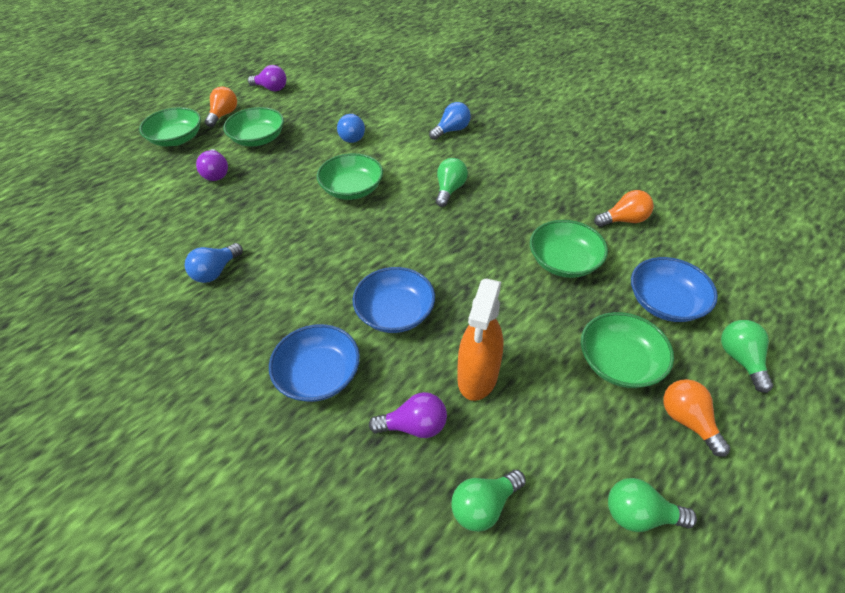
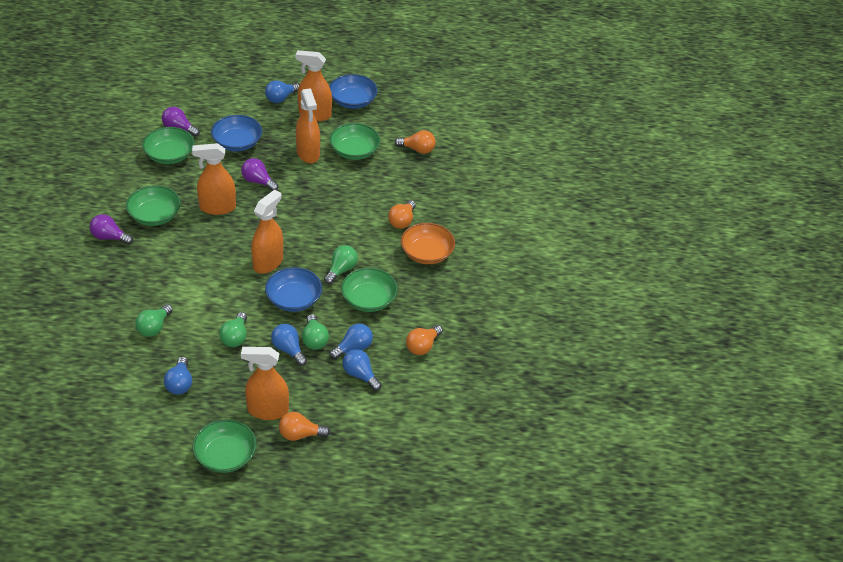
blue light bulb: [185,243,243,283] [337,114,365,143] [429,102,471,140] = 3 -> [164,357,192,395] [265,80,299,103] [271,324,307,366] [329,323,373,359] [342,349,382,391] = 5
orange bowl: none = 0 -> [401,223,455,264] = 1
orange light bulb: [205,86,237,127] [594,190,654,227] [663,379,730,457] = 3 -> [279,412,330,441] [388,200,416,229] [395,130,436,154] [406,325,443,355] = 4
orange spray bottle: [457,278,503,401] = 1 -> [192,143,236,215] [241,347,289,420] [251,190,283,274] [295,50,332,121] [296,88,320,163] = 5

